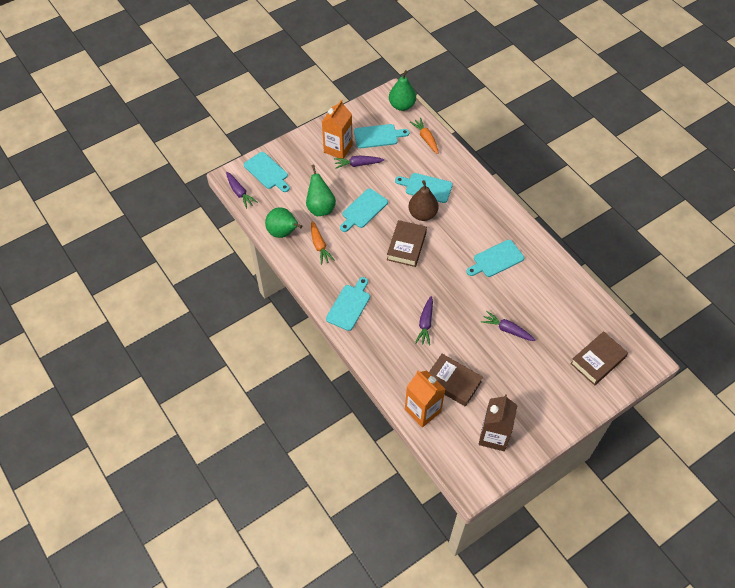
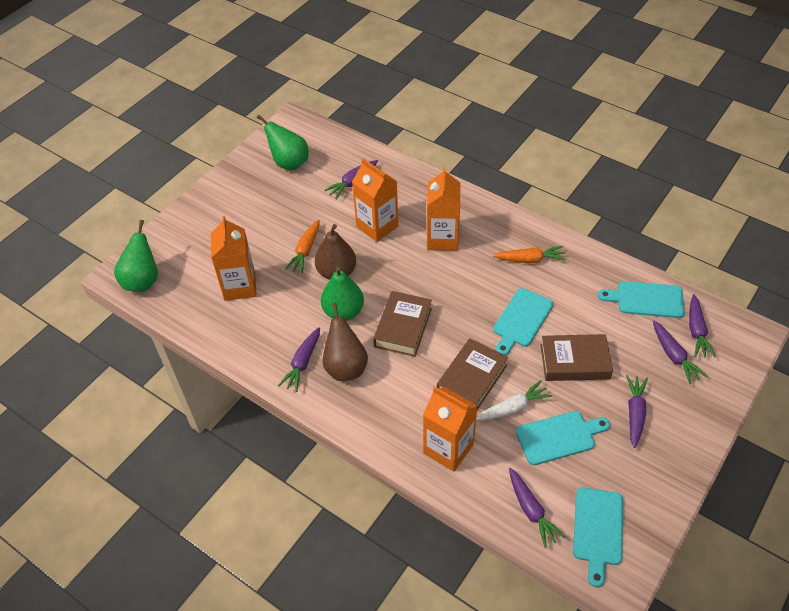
brown carton: [479,394,518,451] = 1 -> none = 0
brown pear: [408,180,438,221] = 1 -> [315,224,356,280] [322,303,368,381] = 2
orange carton: [322,100,353,159] [405,370,445,428] = 2 -> [211,216,257,301] [352,158,398,242] [423,386,477,472] [427,167,460,250] = 4
purple carrot: [226,172,258,209] [334,156,385,169] [415,296,433,346] [481,311,535,341] = 4 -> [278,327,320,392] [324,160,378,199] [509,468,565,548] [626,375,648,448] [653,321,707,384] [689,294,716,358] = 6
turquoise cutting board: [244,152,290,192] [326,277,370,331] [340,189,388,232] [354,124,409,148] [395,173,453,203] [467,240,524,277] = 6 -> [493,288,553,356] [516,411,610,465] [573,488,623,587] [598,281,685,318] = 4
white carrot: none = 0 -> [476,380,552,420] = 1

